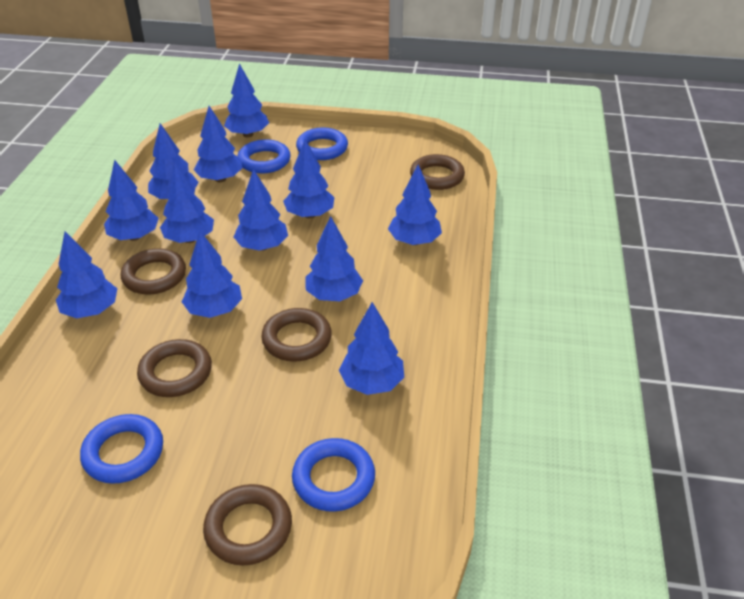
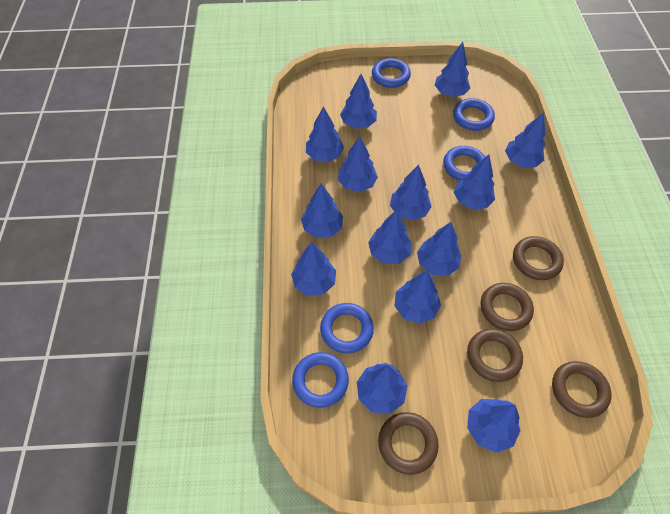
blue ring: [80,414,163,484] [237,139,291,174] [292,438,375,512] [296,128,348,160] = 4 -> [292,352,349,408] [320,303,374,354] [372,58,411,88] [443,146,485,181] [453,98,495,131] = 5
blue tree: [56,232,117,318] [104,160,159,241] [148,123,199,199] [160,162,214,243] [182,231,242,318] [194,106,243,182] [224,63,269,137] [234,169,288,251] [283,139,334,218] [305,216,363,301] [339,302,404,395] [388,164,442,245] = 12 -> [291,242,336,296] [301,184,343,238] [306,106,344,162] [338,136,378,192] [340,74,377,129] [357,363,407,414] [368,210,412,264] [390,165,432,220] [395,270,441,324] [417,222,461,276] [435,42,470,97] [454,154,495,210] [467,399,521,453] [505,112,546,168] = 14

